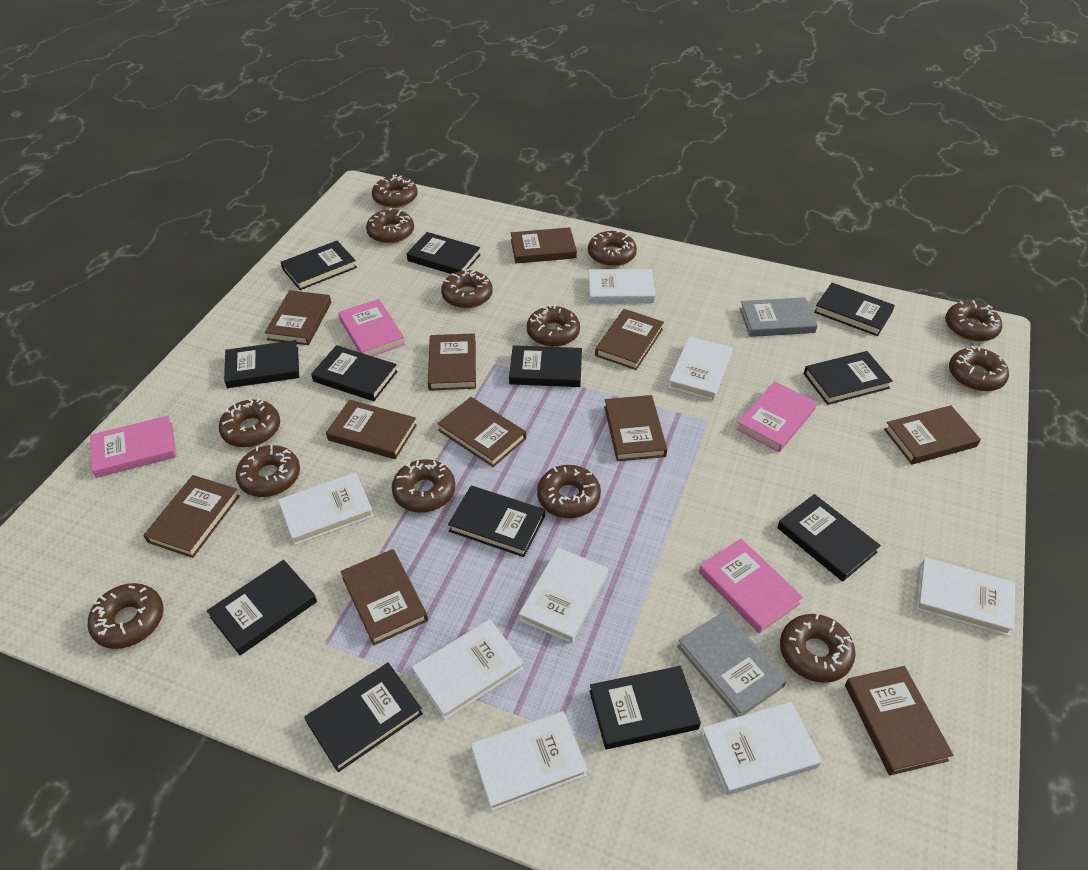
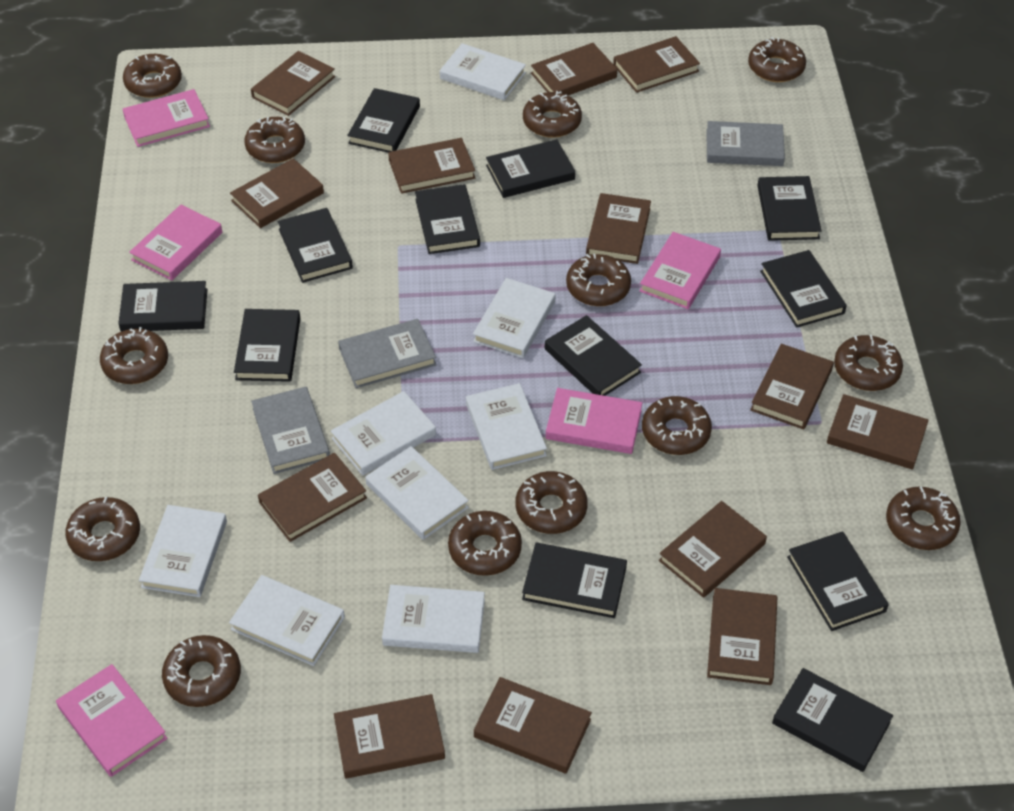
brown book: [143,475,240,558] [265,290,331,345] [326,400,417,459] [340,549,428,646] [428,333,476,391] [437,397,526,467] [511,227,577,263] [595,309,664,370] [604,395,667,461] [845,666,953,775] [884,405,981,464] = 11 -> [230,158,324,228] [251,51,335,116] [258,453,367,542] [334,694,445,779] [388,138,475,194] [474,677,592,774] [531,43,617,95] [586,193,651,264] [613,36,700,93] [659,501,767,598] [707,588,777,685] [750,344,834,430] [827,394,929,470] = 13
grey book: [677,611,787,717] [740,297,818,337] = 2 -> [251,387,330,474] [338,319,436,388] [706,121,785,166] = 3
pink book: [90,416,177,478] [338,299,405,356] [699,539,803,633] [736,381,817,452] = 4 -> [56,664,167,777] [123,89,210,147] [129,205,222,281] [546,388,642,454] [639,232,721,309] = 5

